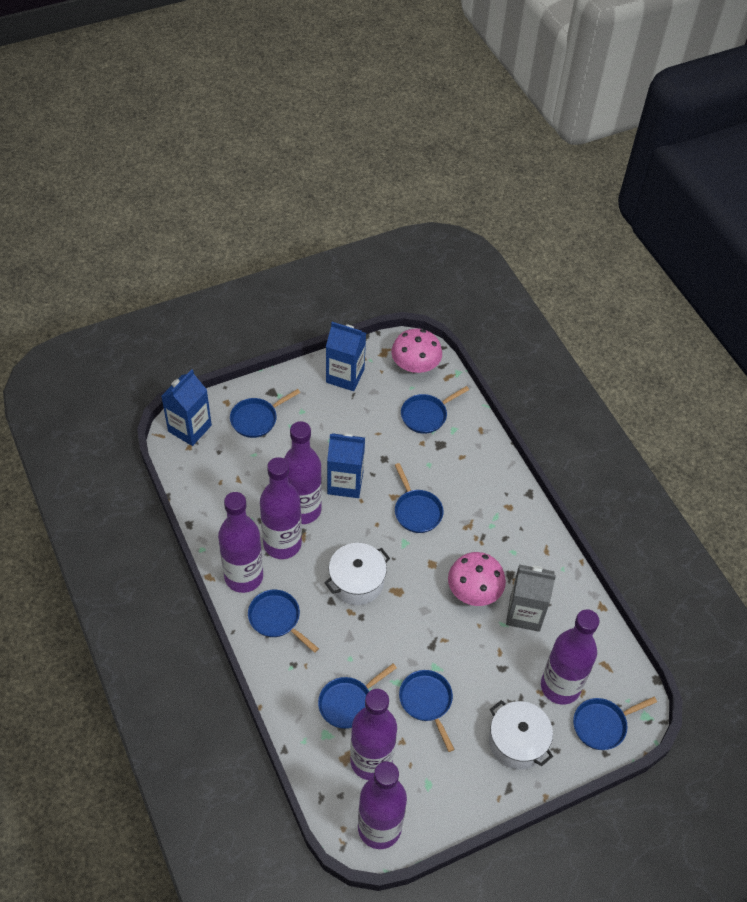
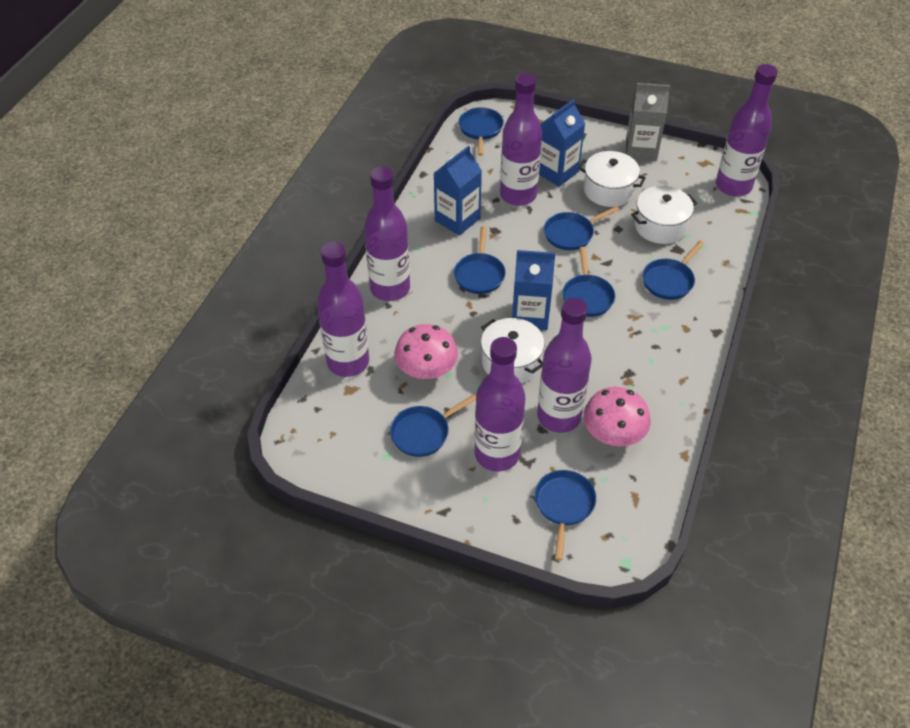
white pot: [325,543,390,605] [489,700,553,770] = 2 -> [481,318,545,384] [578,151,646,207] [631,186,697,244] = 3

